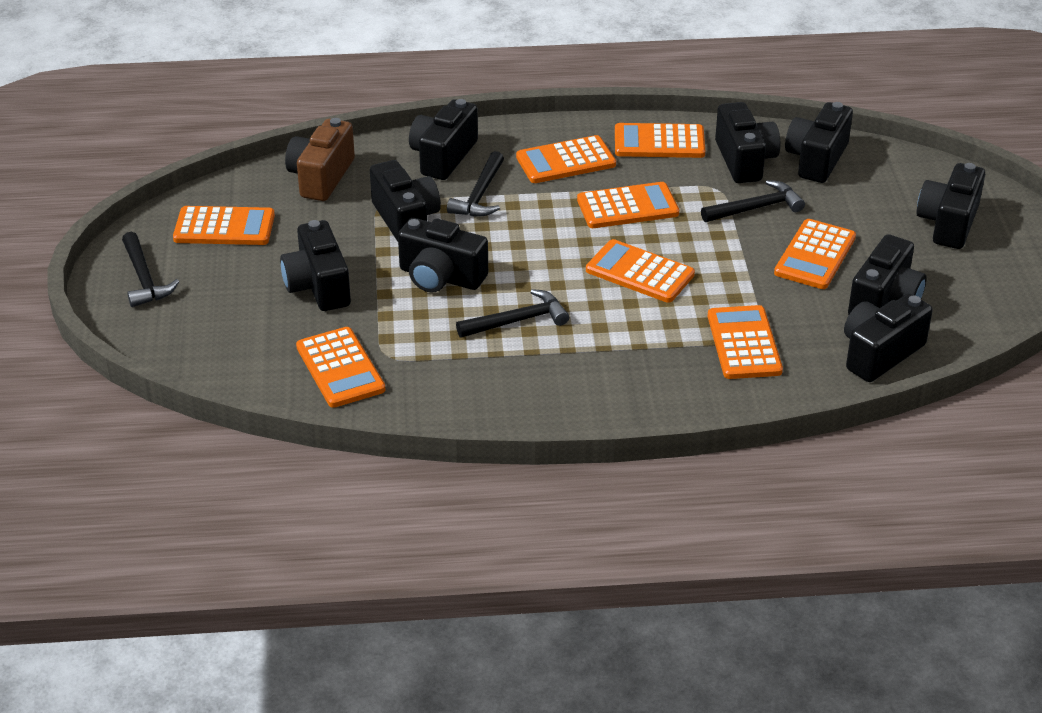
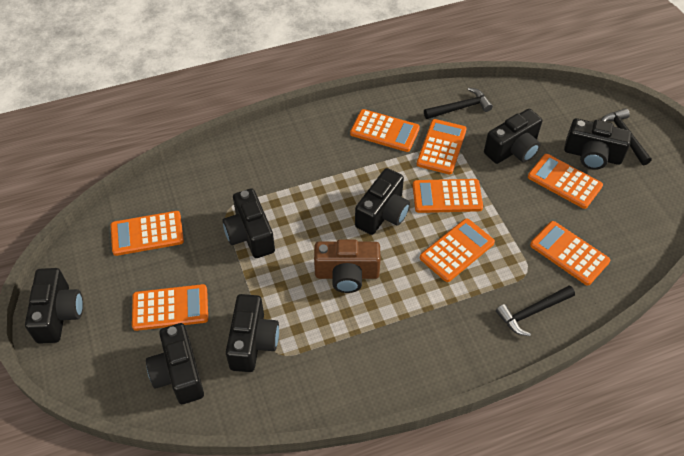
black camera: [280,220,351,311] [370,160,441,241] [398,218,488,293] [409,99,478,180] [715,102,780,183] [785,102,853,183] [844,294,933,382] [848,234,926,315] [916,163,985,249] = 9 -> [25,268,83,344] [146,323,204,404] [222,188,275,258] [226,294,279,372] [355,168,410,235] [484,109,542,164] [564,118,632,170] = 7
black hammer: [122,232,180,307] [447,151,504,217] [456,289,569,338] [701,180,805,222] = 4 -> [424,87,493,119] [496,285,575,336] [601,108,652,165] = 3

